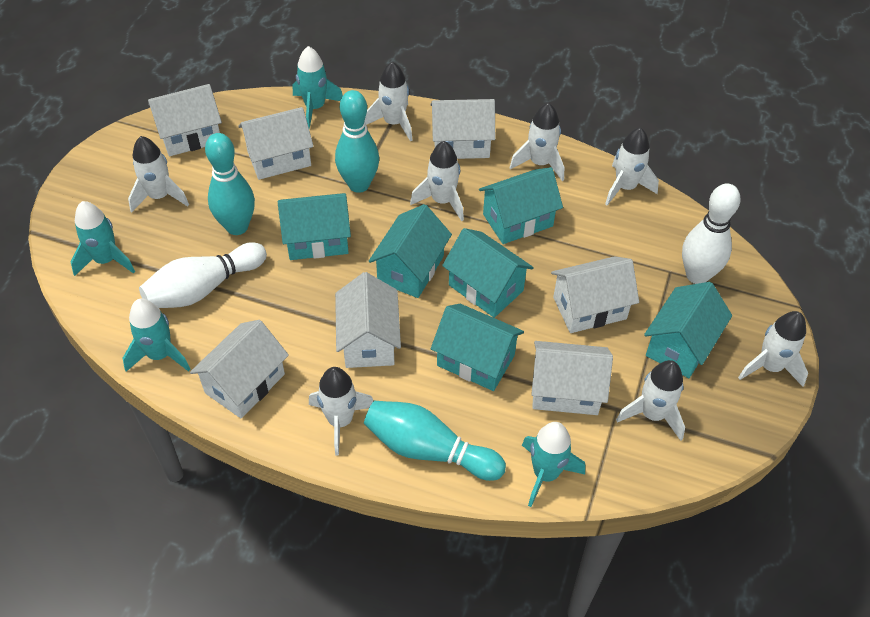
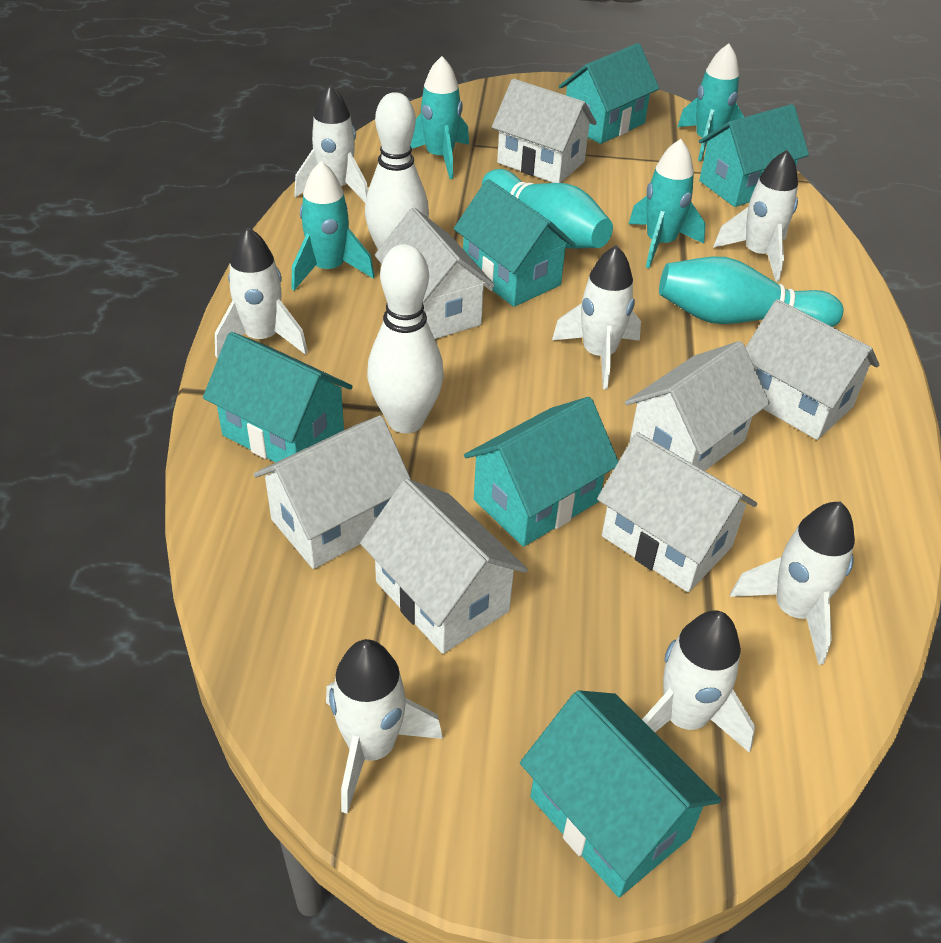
turquoise bowling pin: [205,133,255,235] [335,90,379,193] [364,401,506,481] = 3 -> [482,169,613,249] [659,256,843,327] = 2
white rocket: [128,136,189,213] [309,367,373,456] [365,62,412,141] [410,141,464,221] [509,103,564,181] [605,127,659,206] [616,360,685,441] [738,311,808,387] = 8 -> [215,227,308,358] [294,85,368,202] [326,639,443,814] [552,245,641,389] [642,610,755,753] [713,150,798,282] [730,501,855,665] = 7

